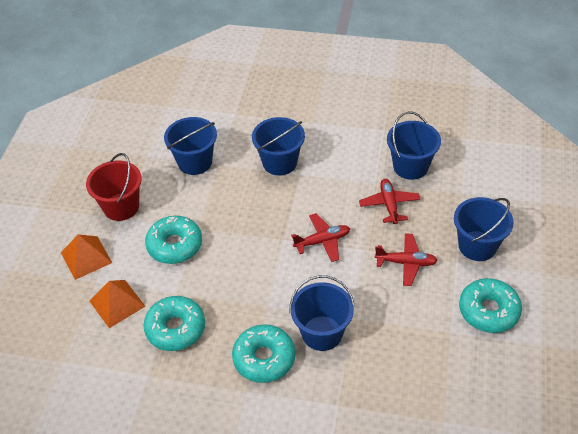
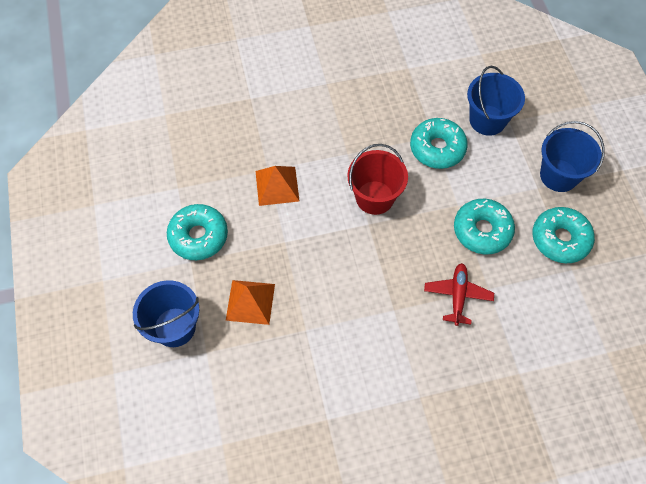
blue bucket: [164,117,217,175] [252,117,305,176] [290,275,354,351] [387,111,441,180] [454,197,514,261] = 5 -> [133,280,199,347] [467,66,525,136] [540,121,605,192] = 3
red plane: [291,213,350,262] [359,179,420,224] [375,233,438,286] = 3 -> [424,263,494,326] = 1

